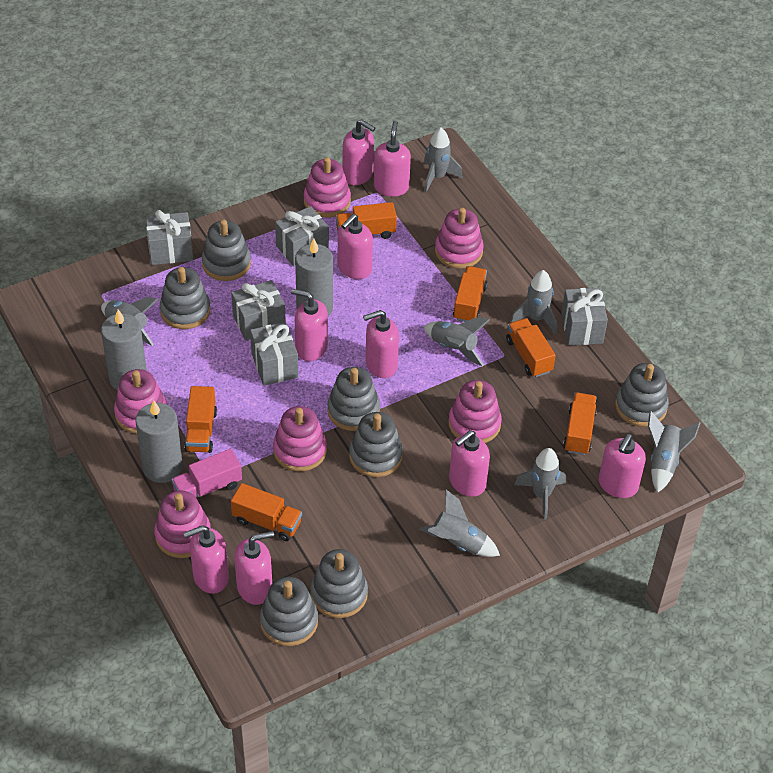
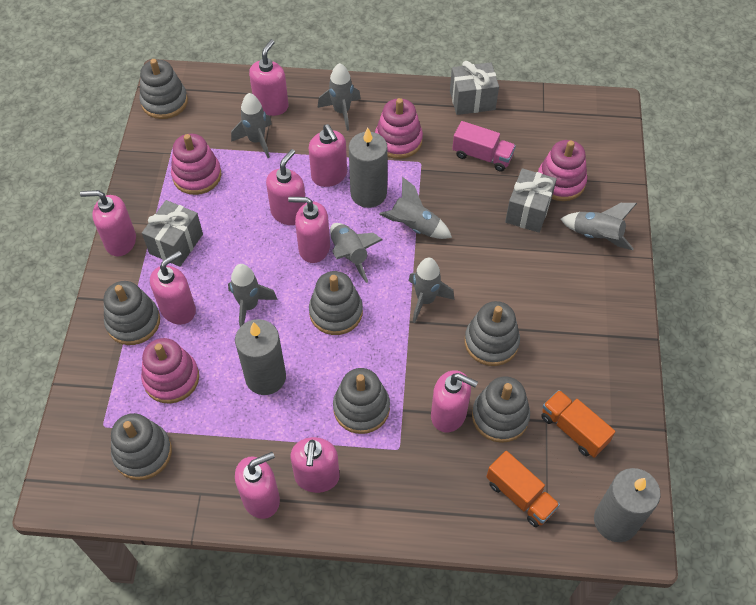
grey gift: [146,210,193,265] [231,280,286,341] [250,322,298,386] [275,206,329,267] [561,288,608,345] = 5 -> [142,200,203,267] [450,61,499,115] [505,168,557,233] = 3
orange truck: [184,386,217,453] [231,483,302,541] [336,202,397,239] [453,266,488,322] [506,318,556,377] [563,392,597,455] = 6 -> [486,451,560,527] [541,390,615,458] = 2
pink stacking toy: [114,369,167,434] [154,490,211,558] [273,406,327,472] [304,157,351,218] [435,208,484,269] [448,380,502,443] = 6 -> [141,338,199,404] [171,134,222,195] [375,98,423,159] [538,140,587,201] = 4

